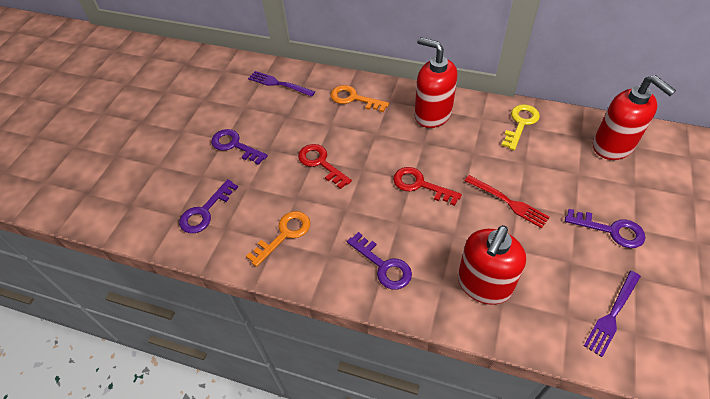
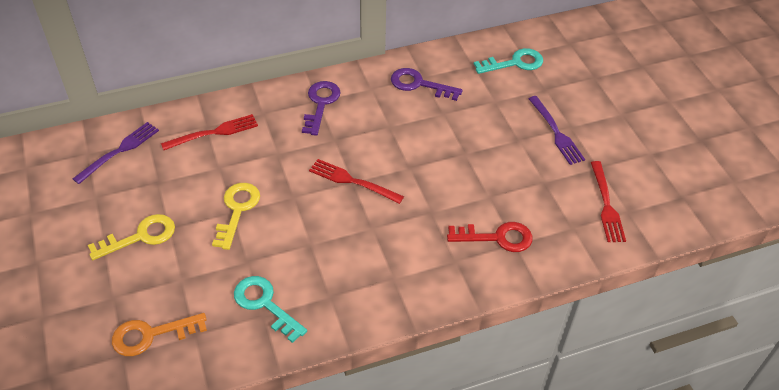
orange key: [246,211,310,267] [330,85,389,112] = 2 -> [112,313,207,356] = 1
purple key: [179,179,238,233] [211,129,268,165] [347,232,412,289] [565,209,645,248] = 4 -> [302,81,341,136] [391,68,463,101] = 2
red fork: [464,175,550,228] = 1 -> [161,114,258,150] [309,159,404,204] [591,161,626,242] = 3
red key: [298,144,352,189] [393,167,462,206] = 2 -> [447,222,533,252] = 1
red soap dispenser: [415,37,457,128] [458,225,526,305] [593,75,676,160] = 3 -> none = 0
turquoise key: none = 0 -> [234,276,307,343] [474,48,543,74] = 2
yellow key: [501,104,540,150] = 1 -> [88,214,175,260] [212,183,260,250] = 2

